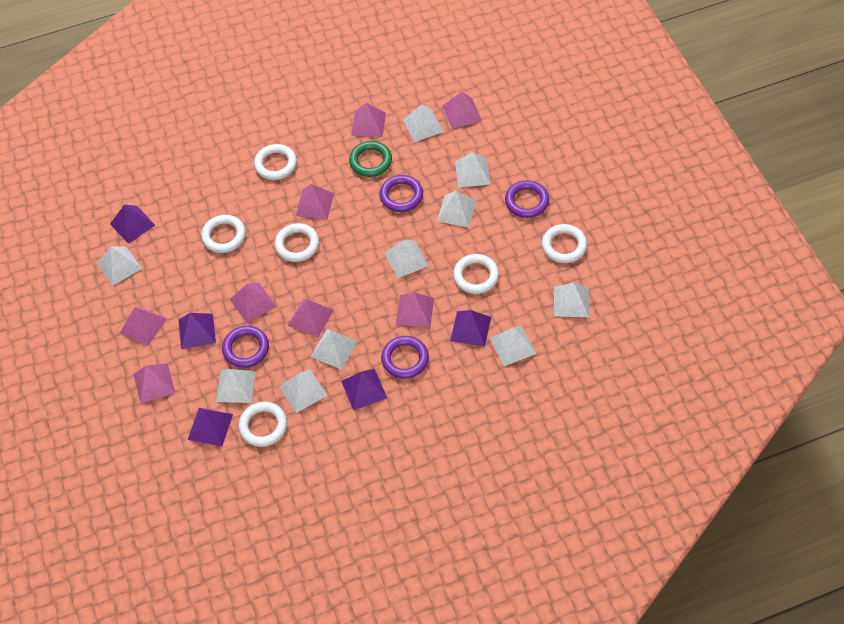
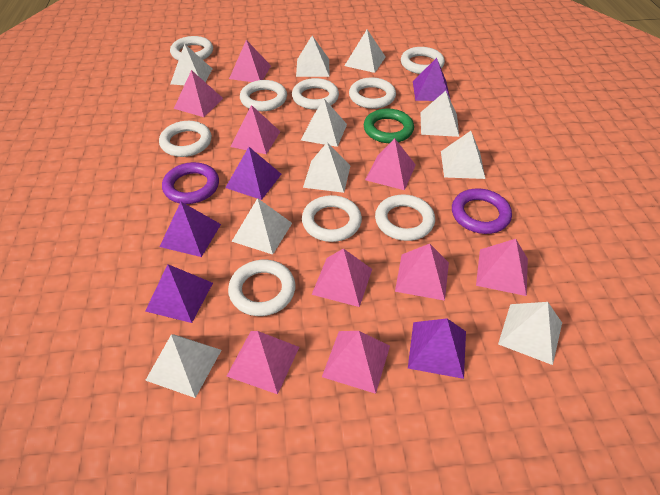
pink pyramid: [120,306,167,346] [133,363,175,404] [230,283,276,323] [288,299,334,337] [296,184,334,220] [351,103,386,137] [396,292,434,327] [443,92,482,129] = 8 -> [174,70,223,117] [227,331,299,394] [229,40,271,82] [231,105,281,154] [312,248,372,307] [322,331,390,394] [365,138,416,190] [395,244,449,301] [476,239,528,296] = 9
purple ring: [222,326,269,368] [380,175,423,212] [381,336,429,379] [505,180,549,218] = 4 -> [162,162,219,204] [452,188,512,234] = 2
white ring: [201,215,246,253] [239,402,287,447] [254,144,297,180] [275,223,319,262] [453,254,499,294] [542,224,587,263] = 6 -> [159,121,212,157] [170,36,213,61] [228,260,296,316] [240,80,287,111] [292,78,339,110] [302,195,362,242] [349,77,396,109] [375,194,435,241] [401,47,445,74] = 9

